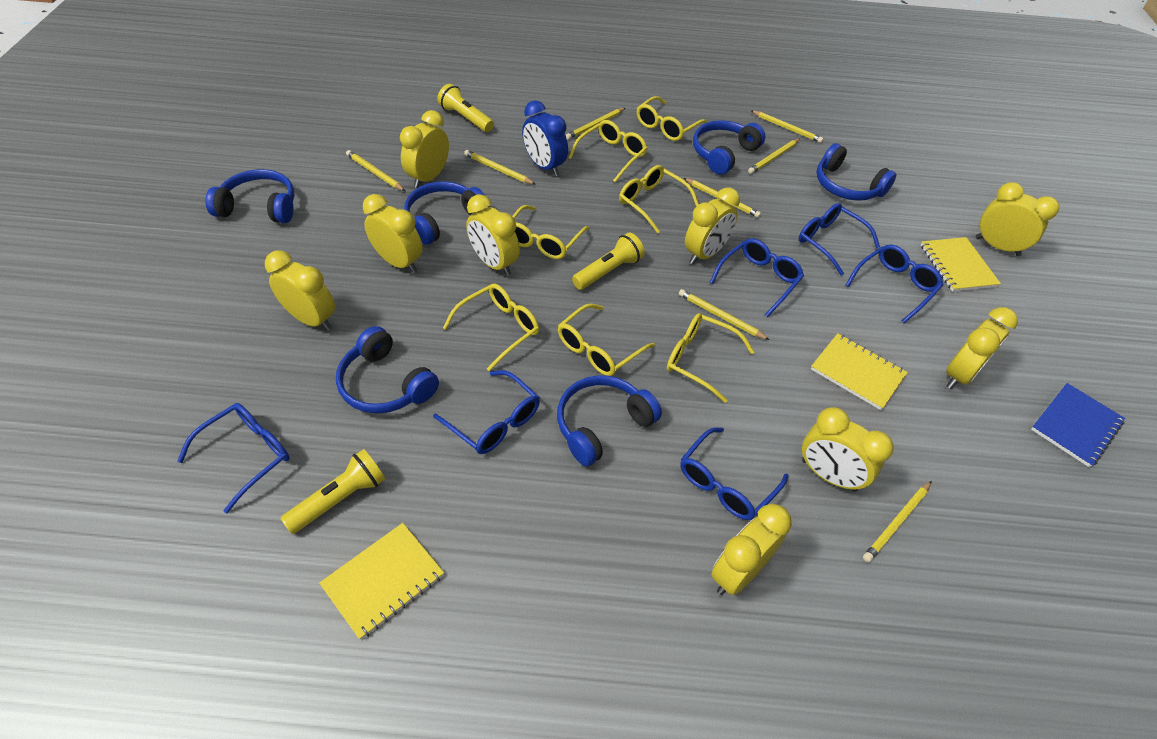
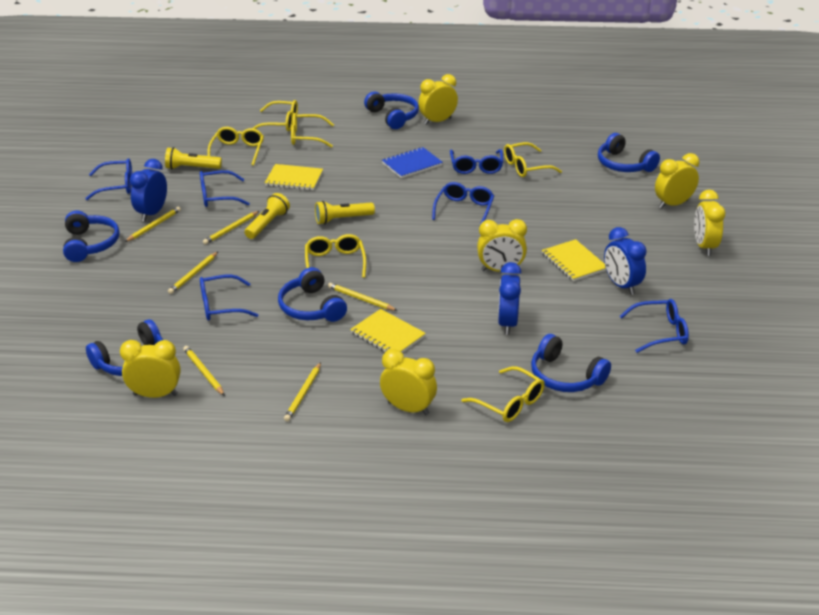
blue clock: [522,100,568,176] = 1 -> [130,159,167,221] [498,262,521,335] [604,227,647,295] = 3
yellow clock: [265,251,335,331] [363,194,423,273] [400,110,449,188] [466,194,520,276] [685,187,740,264] [711,504,792,595] [802,407,894,492] [946,307,1018,389] [976,182,1059,256] = 9 -> [120,340,181,398] [380,349,437,415] [418,74,458,125] [477,219,527,272] [655,153,699,209] [694,190,726,256] = 6
yellow glasses: [443,283,539,371] [512,205,590,259] [558,303,655,376] [569,120,648,182] [619,165,699,234] [637,96,707,141] [667,313,754,403] = 7 -> [207,127,264,166] [253,100,298,131] [291,113,334,148] [305,234,366,278] [462,366,545,422] [504,142,562,177] = 6
yellow pencil: [346,150,405,191] [464,150,536,185] [566,108,625,140] [679,289,770,340] [684,178,761,218] [748,139,800,174] [751,110,823,143] [863,481,932,563] = 8 -> [125,207,181,242] [168,252,218,294] [183,346,225,396] [203,211,259,245] [284,362,321,421] [328,283,398,311] = 6

